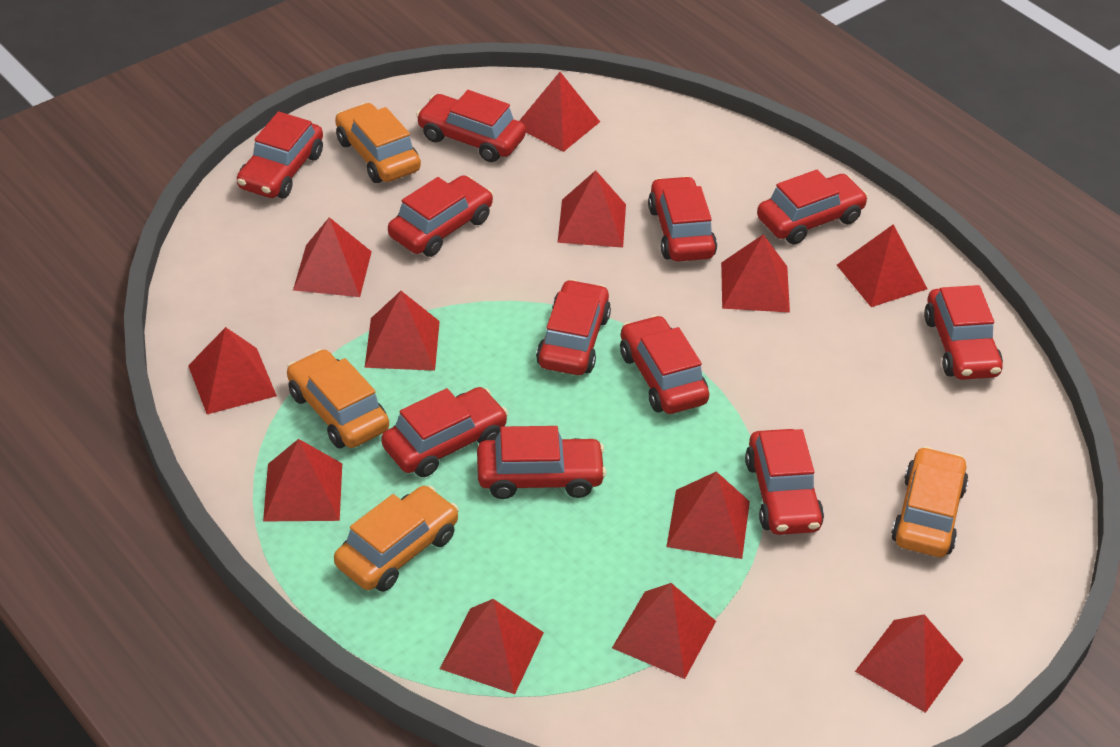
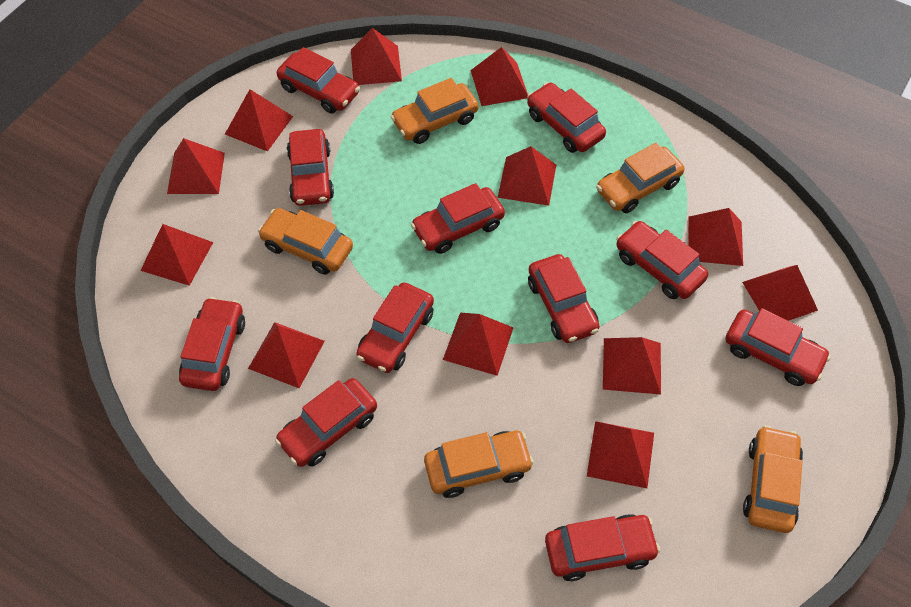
orange car: [287,349,389,448] [334,485,459,592] [335,103,421,183] [891,446,968,557] = 4 -> [258,208,353,275] [390,78,479,144] [424,431,534,498] [596,143,684,213] [743,425,803,533] = 5

